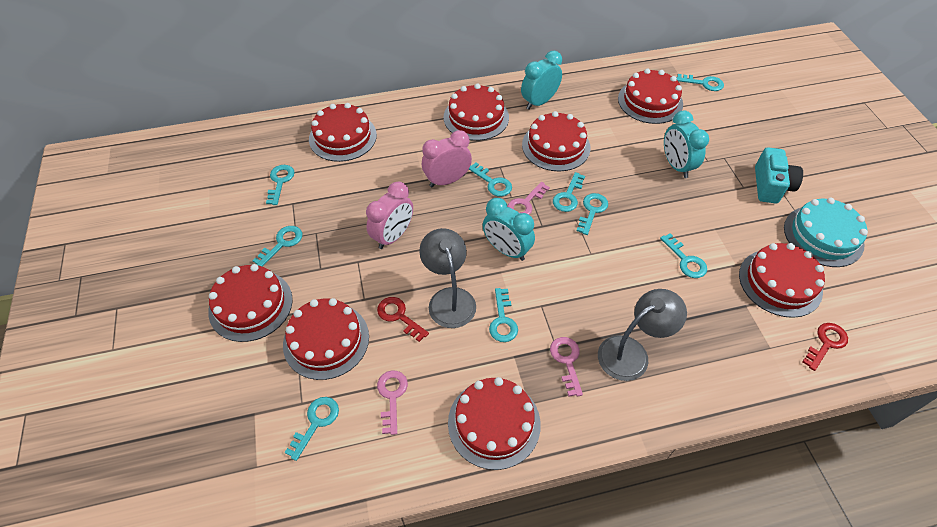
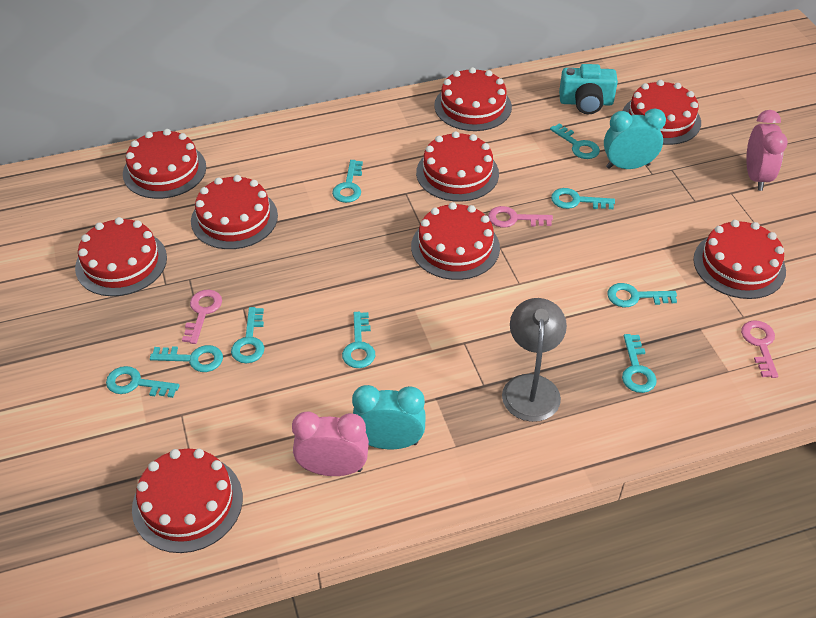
grey lamp: [419,228,476,328] [598,289,687,381] = 2 -> [502,298,567,422] = 1
red cake: [208,264,293,342] [283,298,369,380] [309,103,377,162] [444,83,509,141] [448,377,541,470] [522,111,591,171] [618,68,683,124] [739,243,825,318] = 8 -> [75,217,167,296] [123,129,206,199] [132,449,243,553] [191,175,278,249] [411,202,500,280] [416,131,499,202] [434,67,512,131] [623,80,701,145] [693,220,786,299] = 9
red key: [377,297,429,342] [802,323,848,371] = 2 -> none = 0
turquoise cake: [784,198,868,267] = 1 -> none = 0
turquoise clock: [483,198,535,261] [521,51,562,110] [664,110,709,178] = 3 -> [352,385,426,449] [604,109,666,169] = 2

